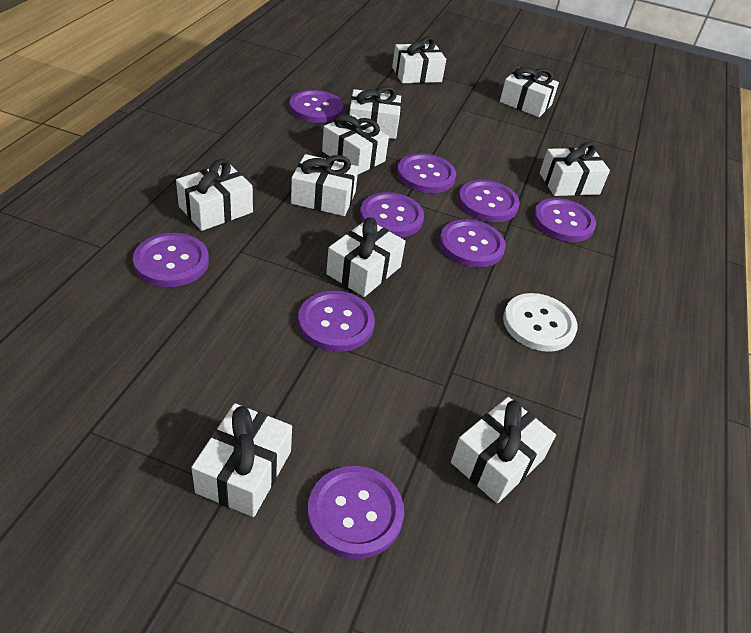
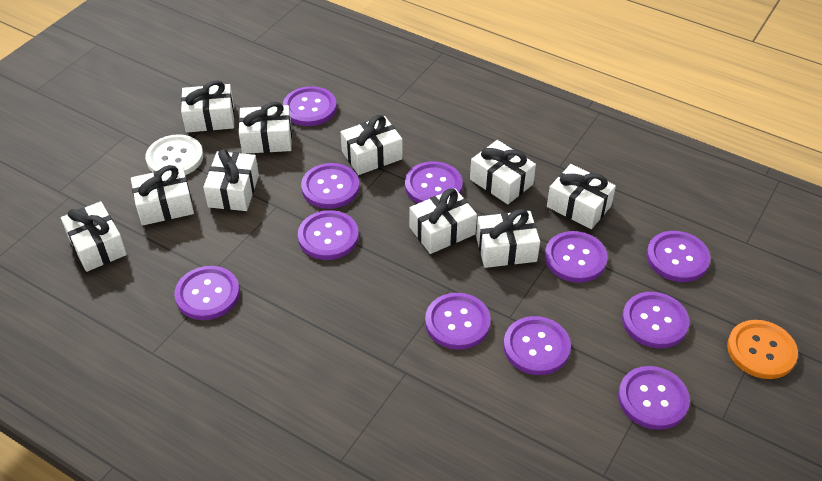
orange button: none = 0 -> [727,320,798,379] = 1
purple button: [133,233,209,287] [289,90,343,123] [298,291,375,352] [307,466,404,559] [360,192,424,237] [397,153,456,193] [439,219,506,268] [458,180,520,222] [533,198,596,242] = 9 -> [174,266,240,320] [283,86,337,126] [298,210,359,260] [301,163,360,209] [405,161,463,203] [425,293,491,350] [503,316,571,375] [545,231,608,283] [618,366,690,430] [622,292,689,348] [646,231,711,282] = 11

